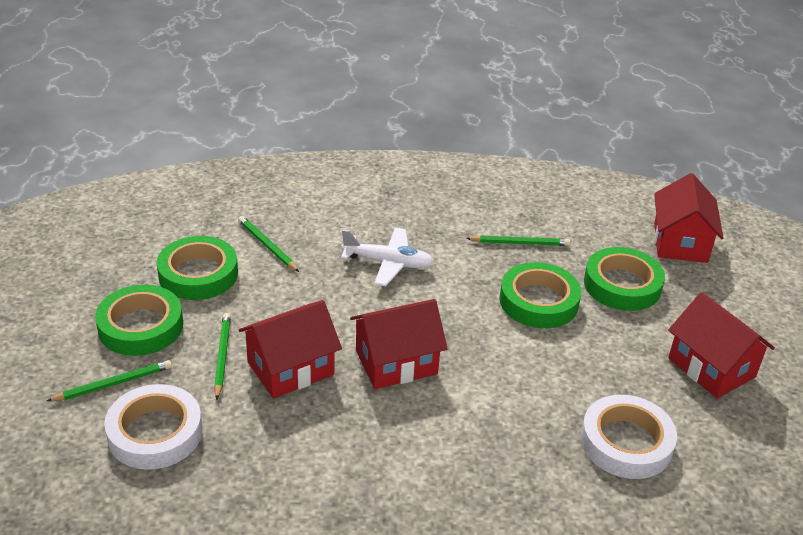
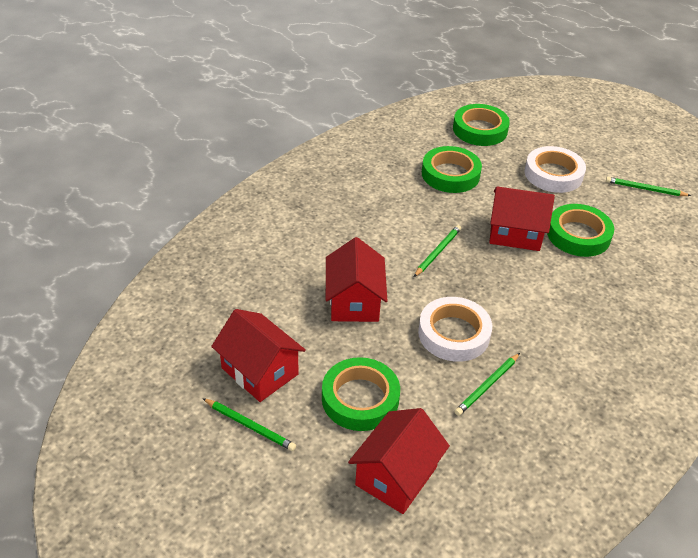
white plane: [341,227,434,286] = 1 -> none = 0

